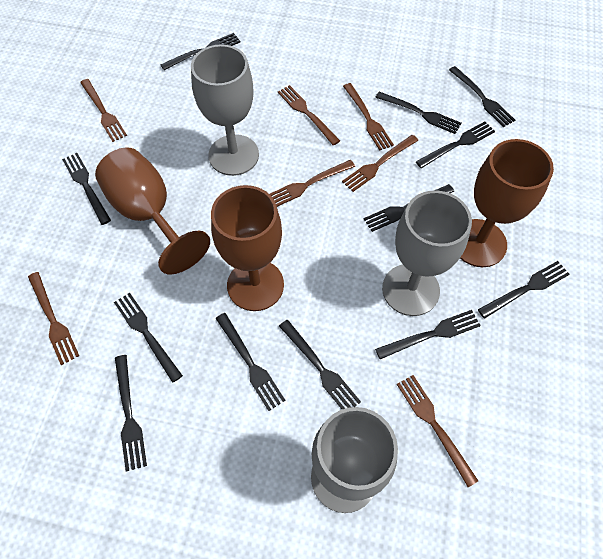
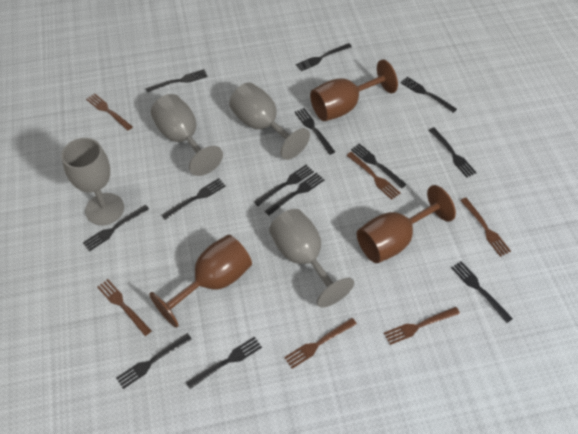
black fork: [62,153,111,225] [114,293,183,383] [115,355,147,472] [160,33,240,70] [215,313,285,411] [279,320,361,409] [364,184,454,232] [375,92,461,134] [375,310,481,359] [416,122,495,168] [449,66,515,127] [478,261,570,319] = 12 -> [83,205,149,251] [116,333,192,389] [145,69,208,93] [161,178,226,220] [186,337,262,389] [254,164,314,206] [265,173,324,215] [294,108,335,155] [296,43,352,71] [351,144,407,188] [400,77,457,113] [429,127,477,178] [451,261,513,323] = 13
brown fork: [28,272,79,365] [80,79,127,142] [270,160,355,207] [278,85,340,145] [342,135,419,192] [343,83,394,150] [397,375,478,487] = 7 -> [86,93,133,131] [97,279,152,336] [284,318,357,369] [346,152,401,200] [384,307,460,345] [460,198,511,257] = 6
grey goblet: [191,44,259,176] [311,407,398,513] [382,190,472,316] = 3 -> [61,138,124,225] [151,94,223,176] [229,83,310,160] [269,209,354,308] = 4

